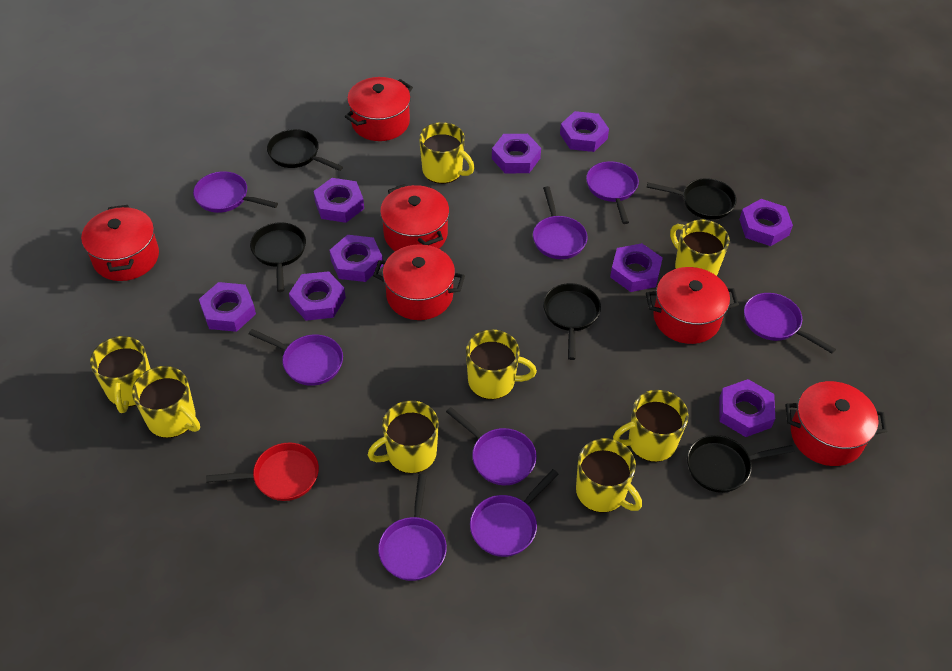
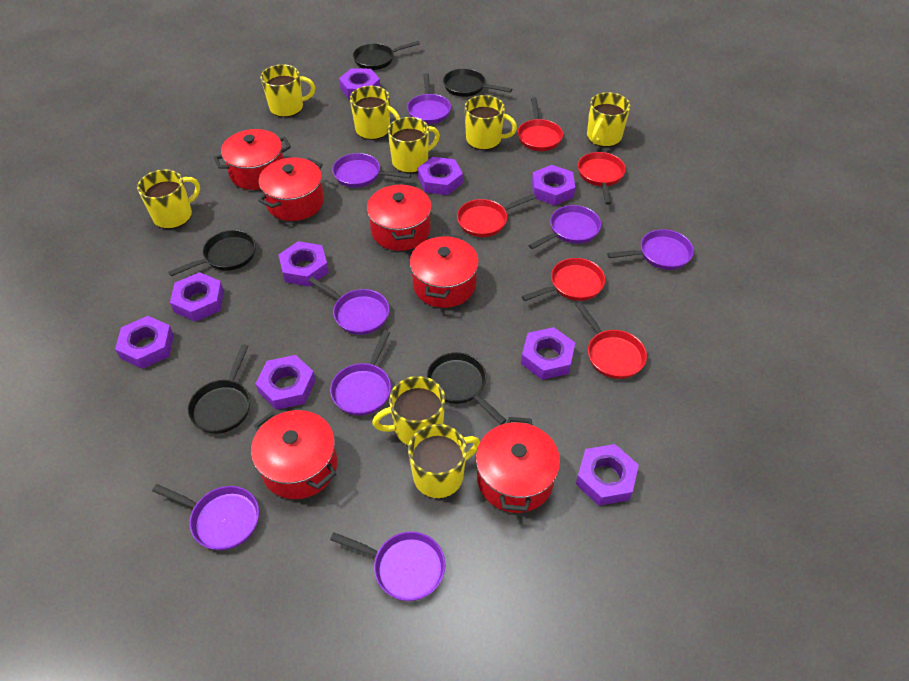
red pan: [206,442,319,501] = 1 -> [457,194,536,237] [518,97,563,151] [522,258,605,301] [576,302,647,379] [578,152,626,205] = 5

